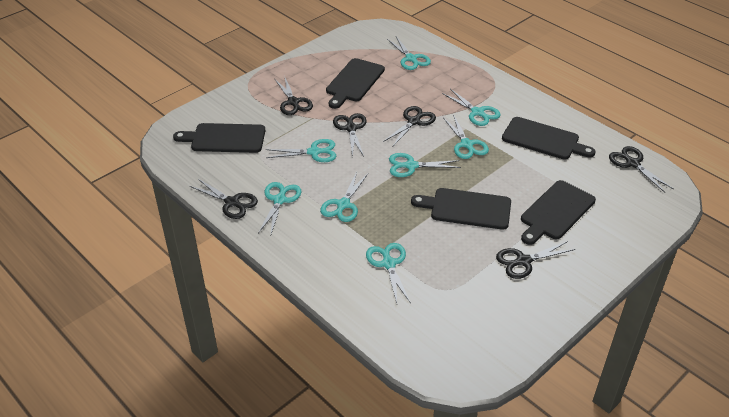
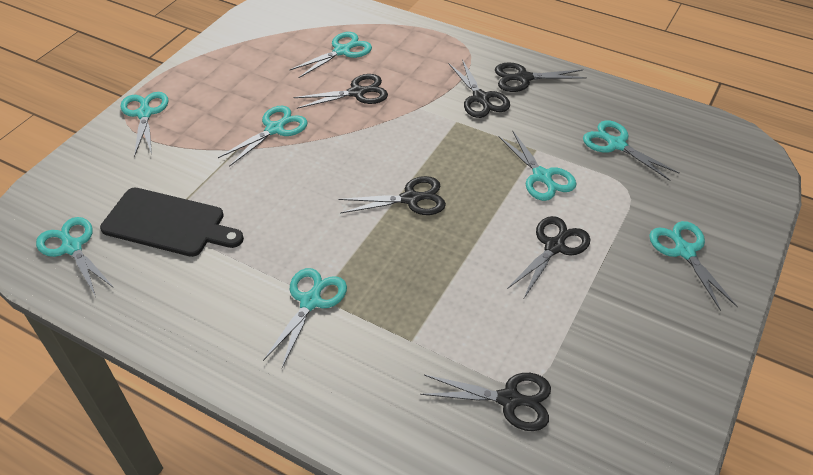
black cutting board: [173,123,266,153] [326,58,385,109] [411,188,511,230] [502,117,596,160] [521,180,596,245] = 5 -> [100,188,244,257] = 1

